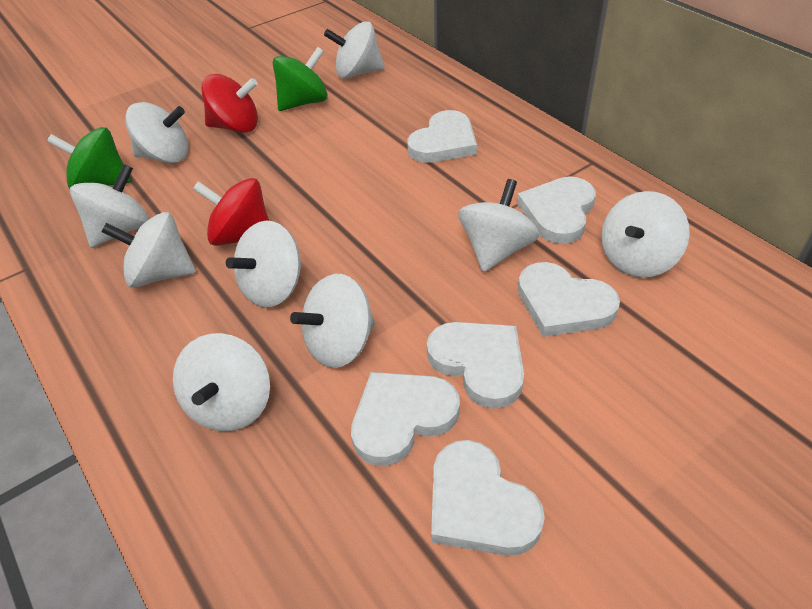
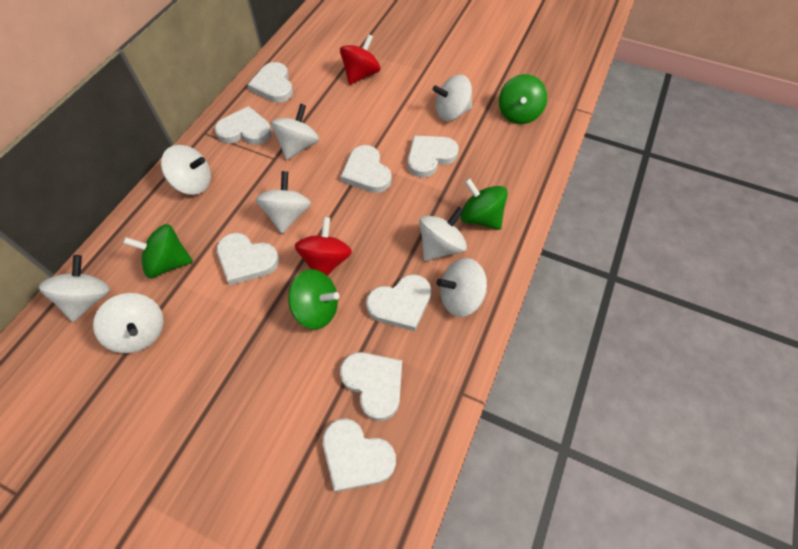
green spinning top: [47,127,131,189] [273,47,328,111] = 2 -> [123,224,193,278] [288,269,339,330] [460,178,508,230] [499,74,547,124] = 4
white heart: [351,372,460,466] [407,110,477,163] [427,322,524,409] [431,440,545,556] [517,177,596,244] [518,262,620,337] = 6 -> [215,106,272,145] [217,233,279,285] [247,62,293,103] [323,418,396,492] [340,145,392,193] [340,352,402,421] [366,274,431,331] [408,136,459,178] = 8
white spinning top: [70,164,149,248] [101,212,196,288] [125,102,189,163] [173,333,270,431] [226,220,302,308] [290,274,375,368] [324,21,385,79] [458,179,539,272] [601,191,690,278] = 9 -> [39,255,110,322] [93,293,164,353] [161,145,211,195] [256,171,311,234] [271,104,319,160] [419,206,467,261] [432,75,472,121] [436,258,487,317] = 8

